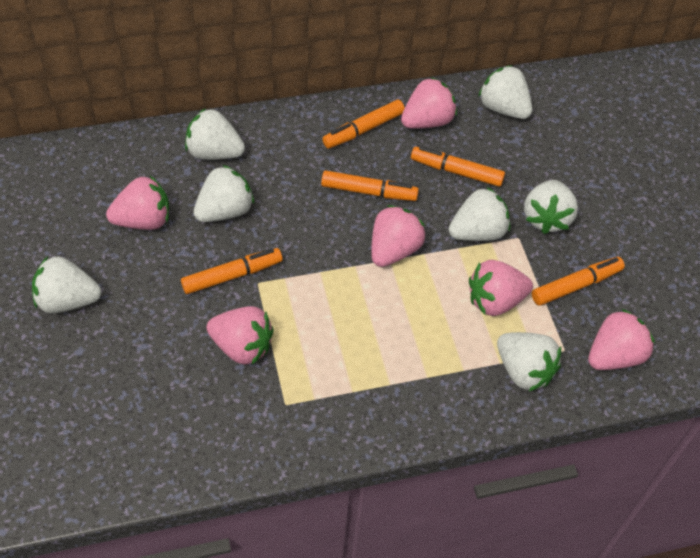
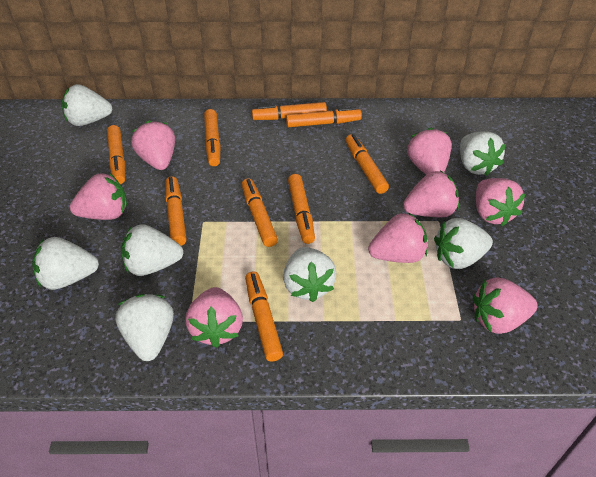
orange marker: [181,248,283,294] [321,170,419,201] [322,100,405,149] [411,146,505,187] [532,257,625,306] = 5 -> [107,125,125,184] [165,177,187,246] [204,109,221,166] [241,178,278,247] [245,271,283,362] [252,102,327,120] [286,107,362,127] [288,174,315,244] [346,134,389,194] = 9
pink strawberry: [106,176,169,230] [206,306,274,365] [371,205,426,267] [401,77,457,129] [469,260,533,316] [588,309,655,370] = 6 -> [70,173,127,220] [131,120,175,170] [185,287,243,348] [368,212,428,263] [403,171,459,217] [407,128,452,175] [473,278,538,334] [476,178,526,226] = 8

